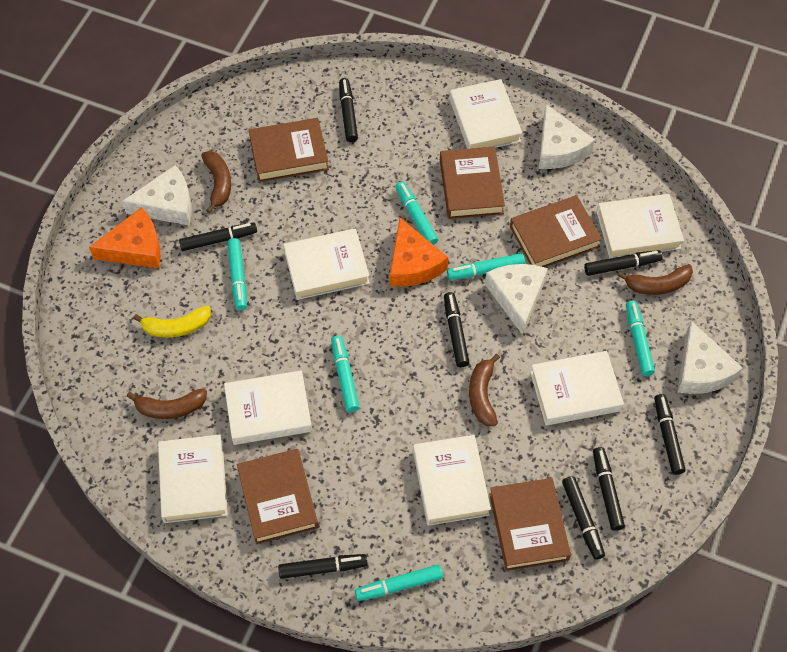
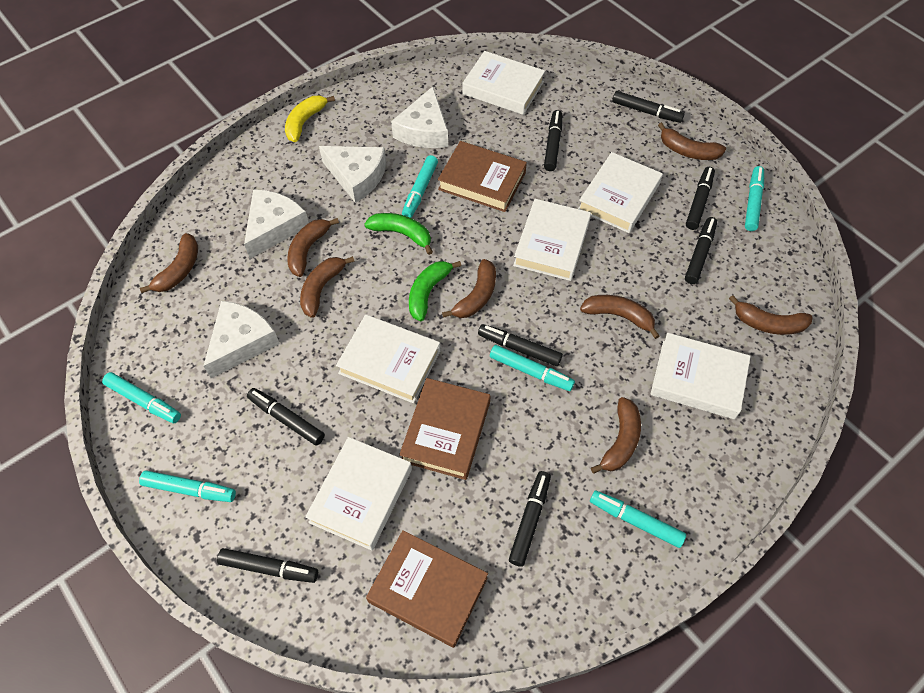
brown banana: [127,388,207,419] [201,151,231,213] [469,354,500,426] [617,264,693,295] = 4 -> [140,233,198,293] [287,218,339,277] [300,256,355,318] [442,259,496,318] [580,295,660,339] [591,397,641,474] [658,122,726,160] [729,295,813,335] = 8
brown book: [237,449,318,544] [249,118,329,182] [440,147,505,219] [489,478,571,571] [510,195,602,267] = 5 -> [366,530,488,648] [399,378,491,480] [438,141,527,212] = 3
green banana: none = 0 -> [364,213,433,255] [409,261,461,321] = 2
orange cheese: [89,207,161,268] [390,218,448,287] = 2 -> none = 0
white book: [158,435,228,523] [224,370,312,445] [284,228,370,300] [413,435,491,526] [449,79,522,149] [530,351,624,425] [597,194,684,258] = 7 -> [305,437,412,551] [336,314,440,403] [462,51,545,115] [513,199,591,281] [578,152,663,233] [650,333,751,419] = 6

